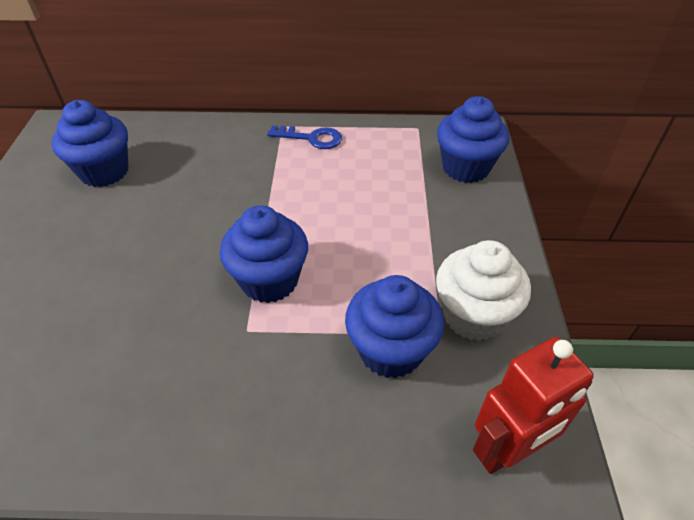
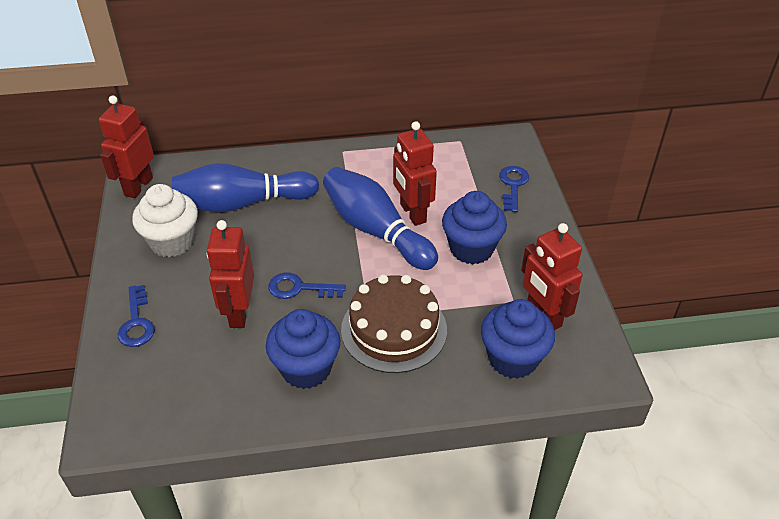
blue bowling pin: none = 0 -> [172,163,319,213] [323,167,438,270] = 2
blue cupcake: [51,100,128,187] [220,205,308,303] [345,275,444,379] [437,96,509,183] = 4 -> [266,309,340,389] [442,191,507,265] [481,299,555,379] = 3
blue key: [267,126,342,149] = 1 -> [118,285,155,347] [268,272,346,299] [499,166,529,212] = 3
brown cake: none = 0 -> [341,274,447,373] = 1
red robot: [473,337,594,474] = 1 -> [99,95,154,198] [207,220,254,328] [393,121,437,226] [521,223,583,330] = 4

